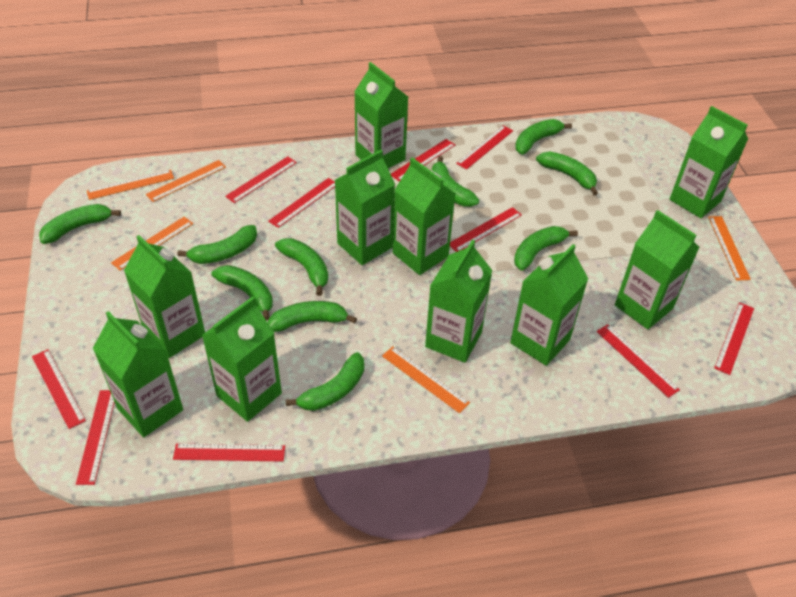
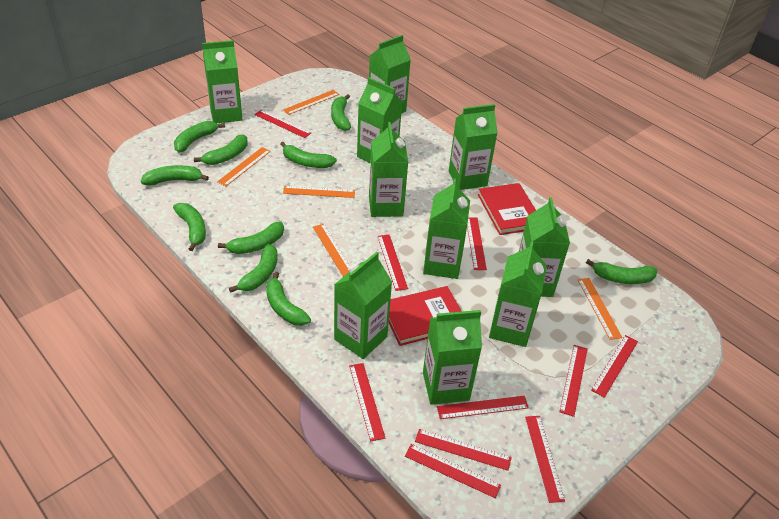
red book: none = 0 -> [389,286,462,346] [478,183,536,235] = 2

